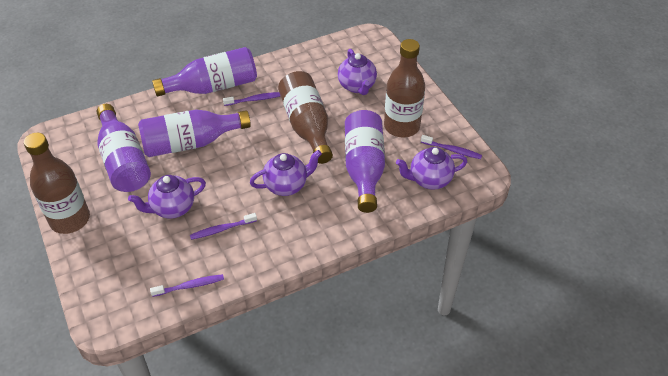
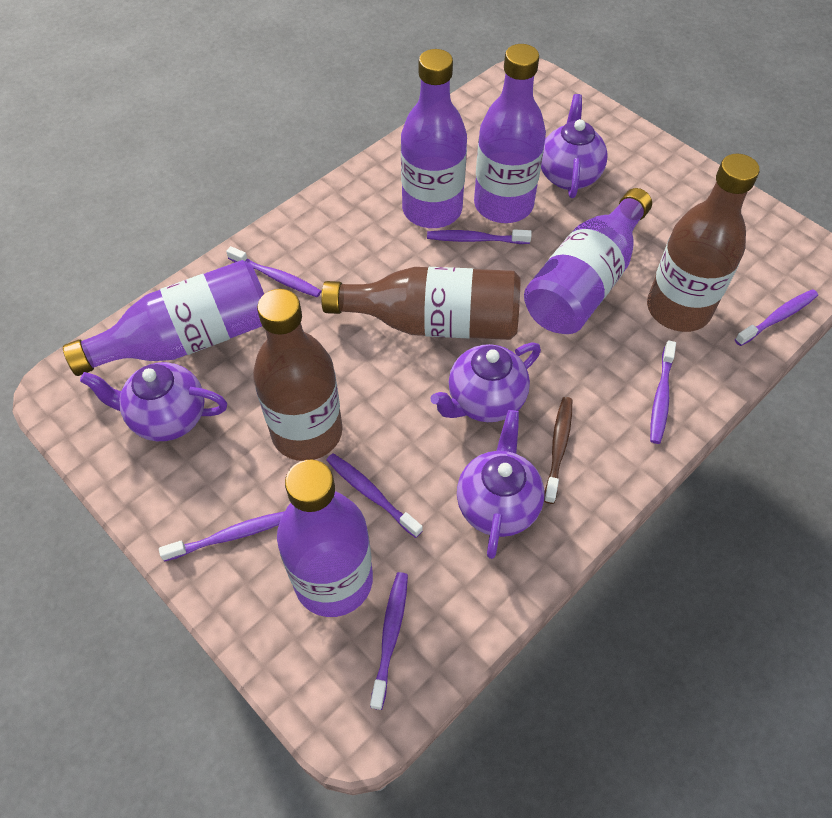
brown toothbrush: none = 0 -> [544,397,572,504] = 1
purple bottle: [97,104,151,192] [138,110,251,157] [152,47,257,96] [345,110,385,213] = 4 -> [63,260,264,376] [277,459,373,617] [401,49,467,228] [474,44,546,223] [524,188,652,334] = 5
purple toothbrush: [150,274,224,297] [190,213,257,240] [223,92,280,106] [421,135,482,159] = 4 -> [159,511,285,562] [226,246,321,297] [327,453,423,538] [370,572,408,710] [427,230,532,244] [650,340,676,444] [735,289,818,346] = 7

